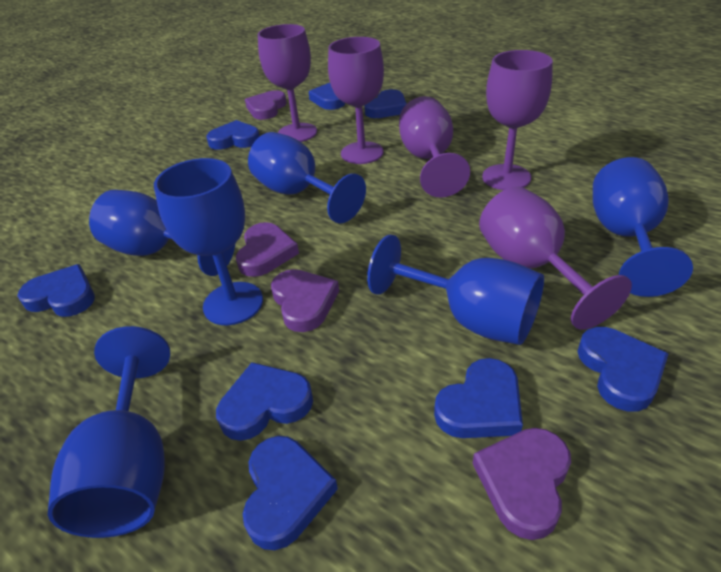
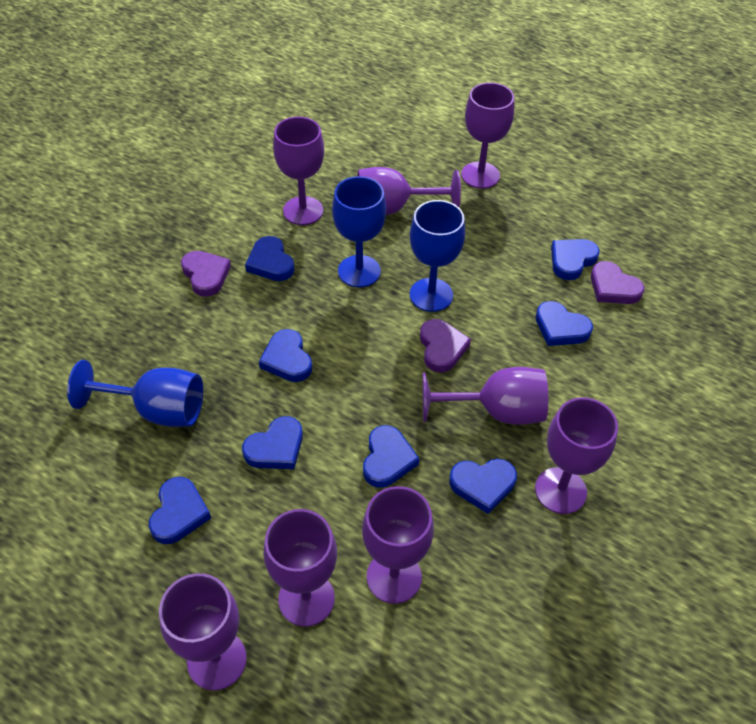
blue goblet: [48,326,170,538] [89,190,235,276] [154,158,263,325] [248,132,366,224] [367,235,544,345] [593,157,693,297] = 6 -> [67,360,203,427] [332,176,386,288] [410,200,465,312] = 3
purple goblet: [258,24,317,142] [328,37,384,164] [399,96,470,198] [479,186,632,329] [482,50,553,190] = 5 -> [159,573,247,691] [264,509,337,627] [273,117,324,225] [357,167,461,215] [362,486,434,604] [422,367,548,425] [461,82,514,189] [535,397,618,514] = 8
purple heart: [236,222,299,277] [245,90,287,120] [271,269,339,332] [472,428,571,540] = 4 -> [181,251,231,297] [420,319,471,372] [591,261,644,304] = 3

